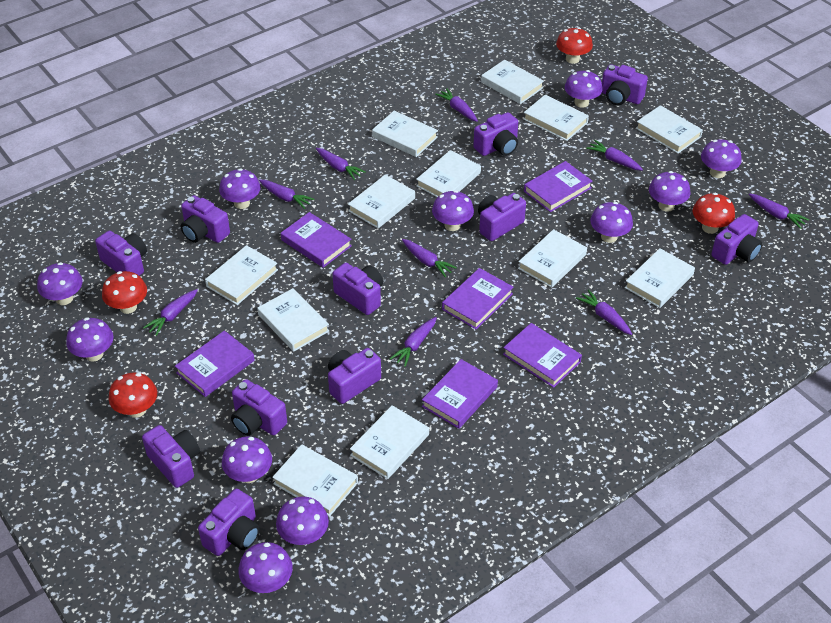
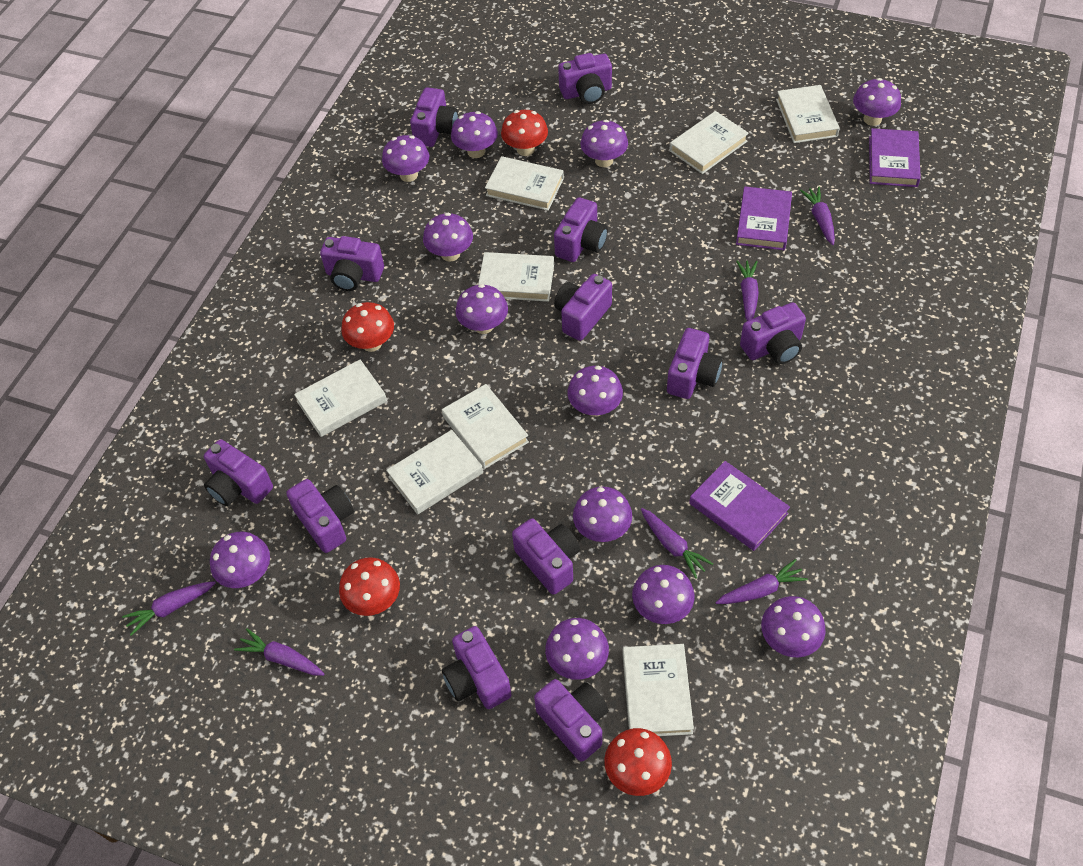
purple book: [175,331,255,397] [281,212,352,268] [422,359,498,429] [442,268,513,329] [503,323,582,388] [524,161,592,212] = 6 -> [689,461,790,551] [736,186,792,250] [869,128,921,187] = 3
purple camera: [95,231,147,276] [142,425,200,488] [181,195,230,243] [198,489,260,556] [231,379,287,436] [328,348,381,404] [332,263,383,315] [473,112,518,156] [478,193,526,241] [602,64,648,105] [711,214,763,265] = 11 -> [204,439,273,506] [286,479,354,553] [320,236,384,291] [410,87,458,147] [442,626,512,709] [512,518,580,595] [534,679,608,762] [554,197,608,262] [554,274,612,341] [558,53,612,104] [667,328,723,399] [740,302,806,364] = 12
purple carrot: [143,289,198,336] [259,180,314,209] [316,148,366,180] [390,317,437,367] [402,239,457,277] [435,88,478,122] [576,289,632,335] [586,140,643,171] [749,193,810,229] = 9 -> [122,581,216,636] [234,628,324,676] [641,508,713,579] [715,559,808,604] [736,260,759,321] [800,187,835,245] = 6
purple mushroom: [37,262,83,305] [66,317,113,362] [219,168,261,209] [222,436,272,483] [238,542,293,593] [276,497,329,545] [432,190,474,231] [565,70,603,108] [590,202,633,243] [649,171,690,212] [701,139,742,178] = 11 -> [210,532,270,588] [382,135,429,182] [423,213,473,262] [451,111,498,158] [455,284,508,334] [545,618,609,680] [567,366,623,417] [573,487,632,542] [580,120,628,167] [632,565,694,624] [761,596,826,657] [853,78,901,126] = 12
white book: [205,245,278,305] [257,288,329,352] [272,444,358,517] [348,175,415,228] [350,405,429,479] [372,111,438,157] [416,150,481,197] [481,60,544,104] [518,229,587,288] [523,95,589,141] [625,248,695,308] [636,105,703,153] = 12 -> [294,360,387,437] [386,430,483,514] [442,384,529,469] [478,252,554,302] [485,156,564,211] [622,644,694,736] [669,111,749,174] [776,85,840,143] = 8

